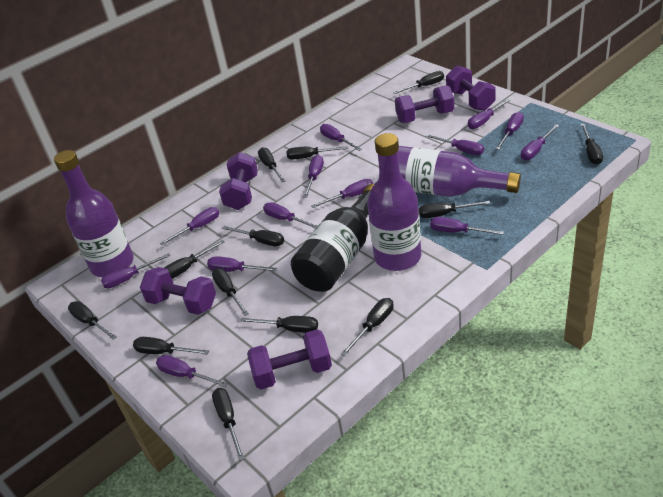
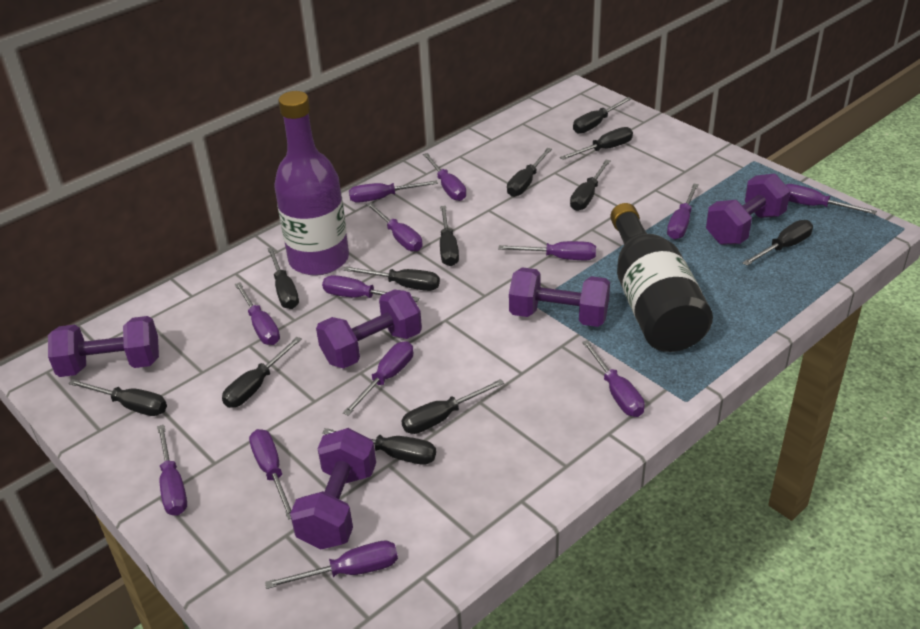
black screwdriver: [68,301,117,340] [133,337,209,355] [164,240,225,279] [212,268,249,316] [212,388,245,461] [222,226,284,246] [240,316,318,333] [258,147,285,182] [286,146,349,159] [341,298,394,356] [393,71,444,94] [419,201,490,218] [581,124,603,165] = 13 -> [68,379,167,416] [222,337,302,408] [267,247,299,309] [322,428,436,465] [344,266,440,291] [401,379,504,434] [440,206,459,266] [507,148,552,197] [560,127,633,160] [570,160,611,211] [573,97,632,134] [742,220,813,266] = 12
purple bottle: [54,150,134,277] [367,133,421,271] [398,146,521,197] = 3 -> [274,91,349,276] = 1

